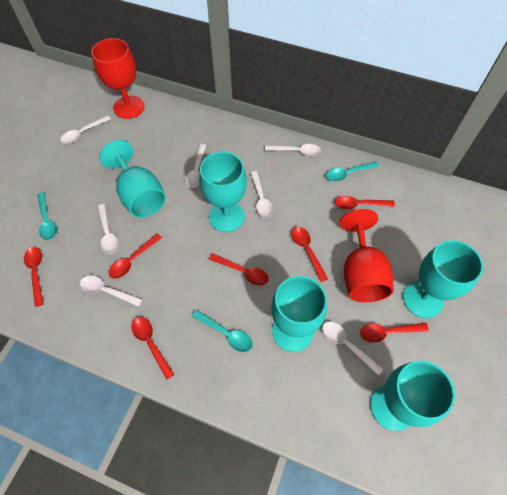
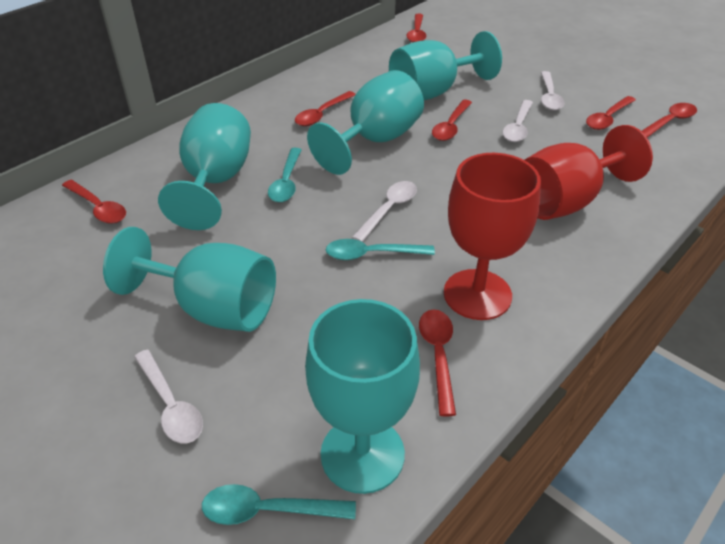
white spoon: [60,115,111,144] [80,276,143,307] [97,204,119,254] [185,144,206,188] [250,171,273,218] [265,144,321,156] [322,321,383,376] = 7 -> [134,350,203,443] [352,181,417,242] [502,100,533,142] [541,71,565,111] = 4

